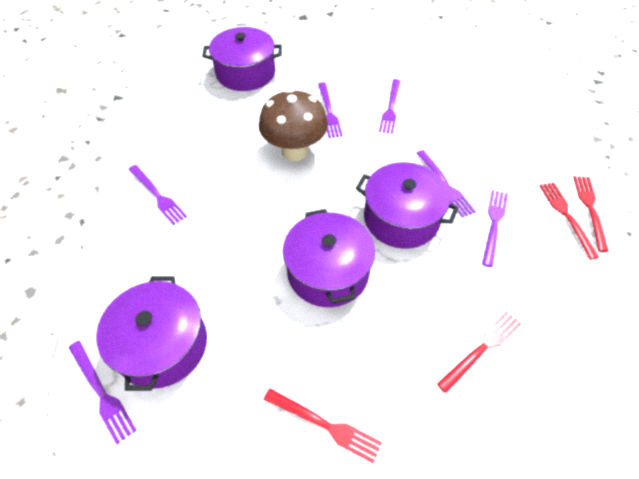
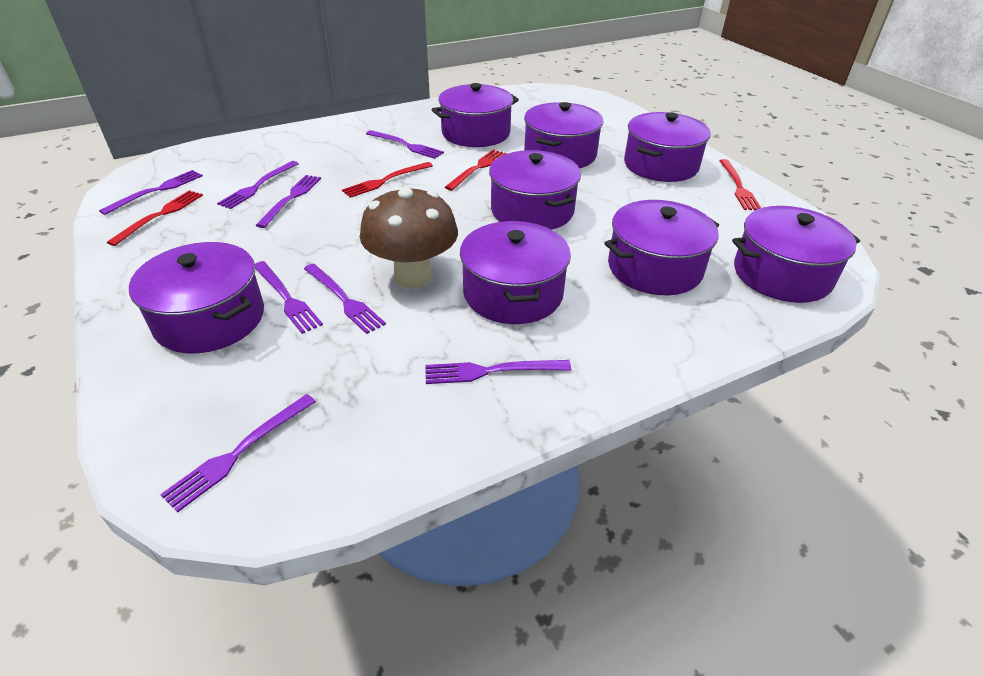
purple fork: [69,340,136,444] [128,165,187,225] [318,82,343,138] [379,79,401,134] [417,150,476,218] [482,190,508,267] = 6 -> [99,170,203,215] [160,394,316,512] [217,161,299,209] [255,261,323,334] [256,175,321,228] [304,264,386,334] [366,130,444,159] [425,360,571,384] = 8
purple pot: [96,276,207,391] [202,27,282,91] [283,209,375,307] [356,162,458,249] = 4 -> [129,242,264,353] [431,83,519,147] [460,221,571,324] [489,150,581,230] [524,102,603,168] [604,200,719,295] [624,112,711,182] [732,206,860,303] = 8

